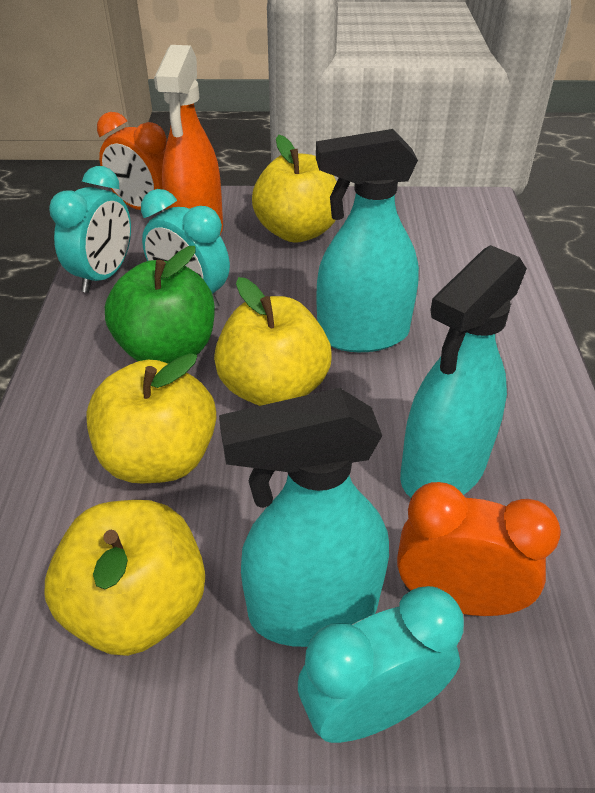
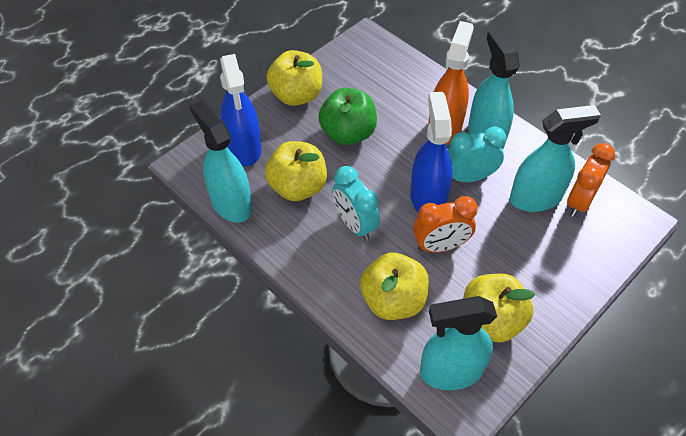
blue spray bottle: none = 0 -> [220,54,262,166] [410,92,453,212] = 2
turquoise clock: [49,166,131,293] [141,189,230,308] [298,586,464,743] = 3 -> [332,166,380,240] [448,127,506,182] = 2
turquoise spray bottle: [219,388,389,647] [316,129,419,352] [400,245,527,498] = 3 -> [190,100,252,223] [420,296,497,390] [468,29,520,150] [510,105,601,212] = 4

